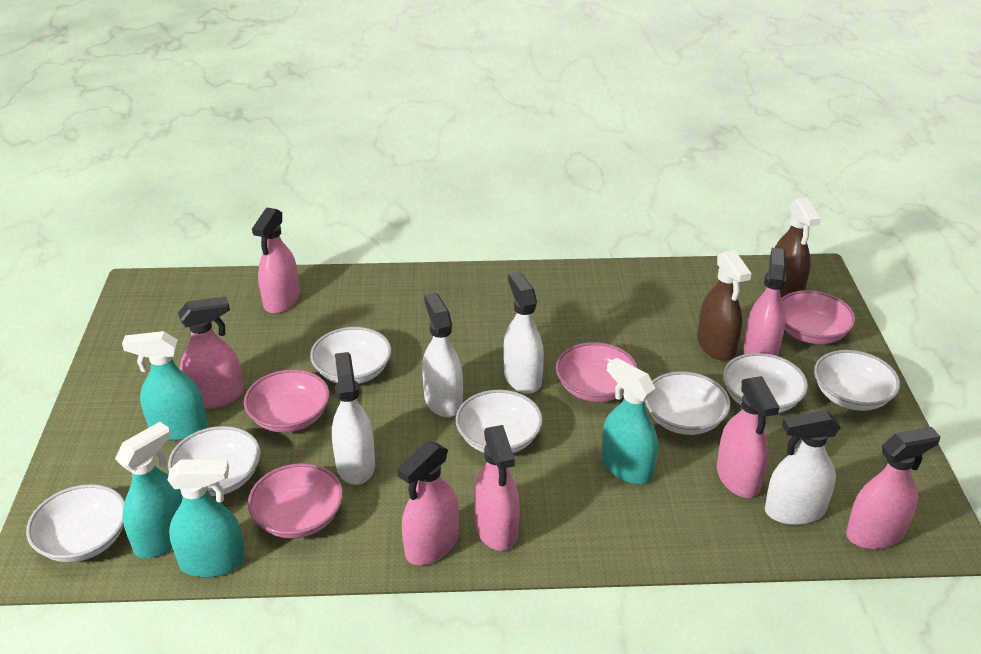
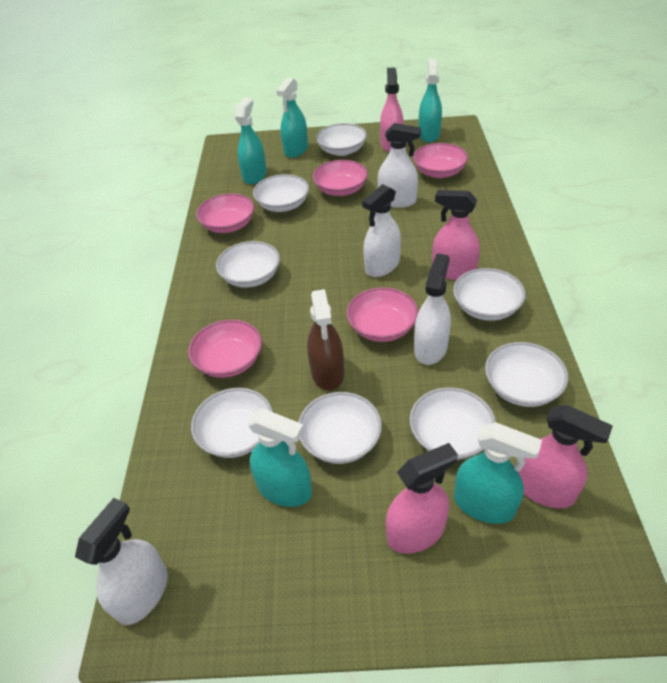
brown spray bottle: [697,250,751,361] [775,198,821,298] = 2 -> [307,289,344,390] = 1
pink bowl: [244,369,330,433] [248,463,343,539] [556,342,638,402] [781,290,856,344] = 4 -> [188,319,262,378] [196,193,254,233] [313,160,368,196] [347,287,418,342] [413,143,468,178] = 5
pink spray bottle: [178,297,243,409] [252,208,300,314] [397,441,459,565] [474,425,520,551] [717,376,780,498] [743,248,786,356] [846,427,941,549] = 7 -> [380,67,404,152] [386,443,458,554] [432,190,480,280] [517,405,613,508] = 4
turquoise spray bottle: [115,422,183,558] [122,331,207,441] [167,459,245,578] [602,357,658,484] = 4 -> [235,98,267,184] [247,408,312,507] [276,78,308,158] [418,58,442,143] [454,422,542,524] = 5
white bowl: [26,484,125,562] [168,426,261,496] [310,327,392,384] [456,390,543,453] [645,371,731,435] [723,353,808,413] [814,350,900,411] = 7 -> [191,388,273,458] [216,241,280,288] [253,174,309,212] [298,392,382,464] [316,123,367,156] [410,387,496,460] [453,268,526,321] [485,342,568,407] = 8

